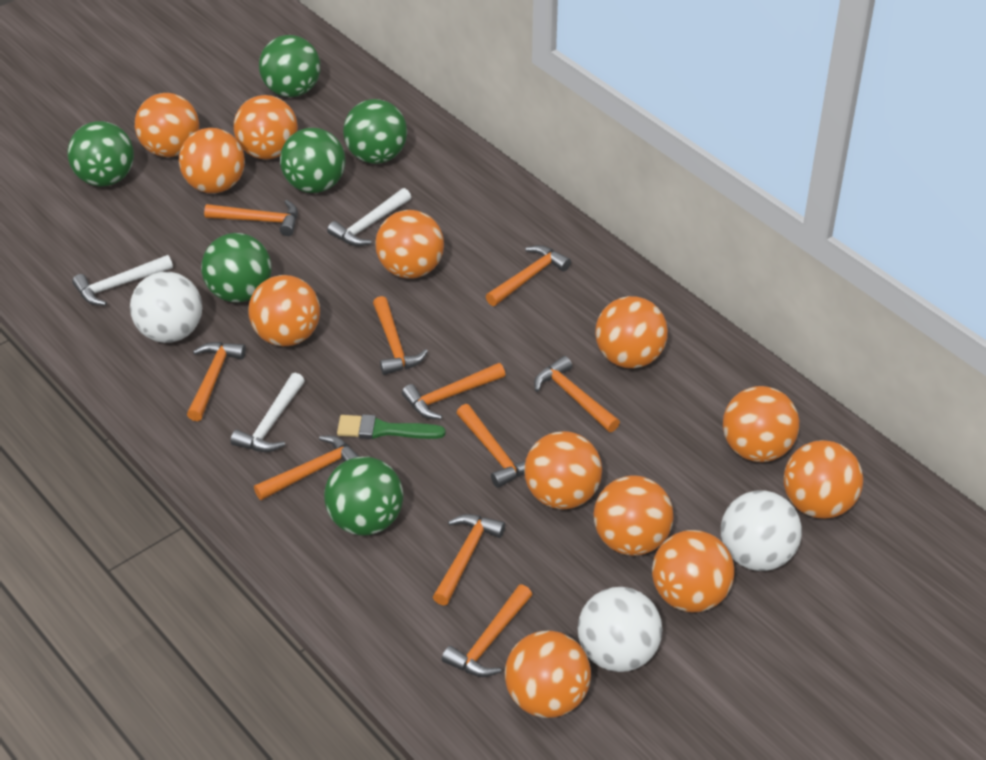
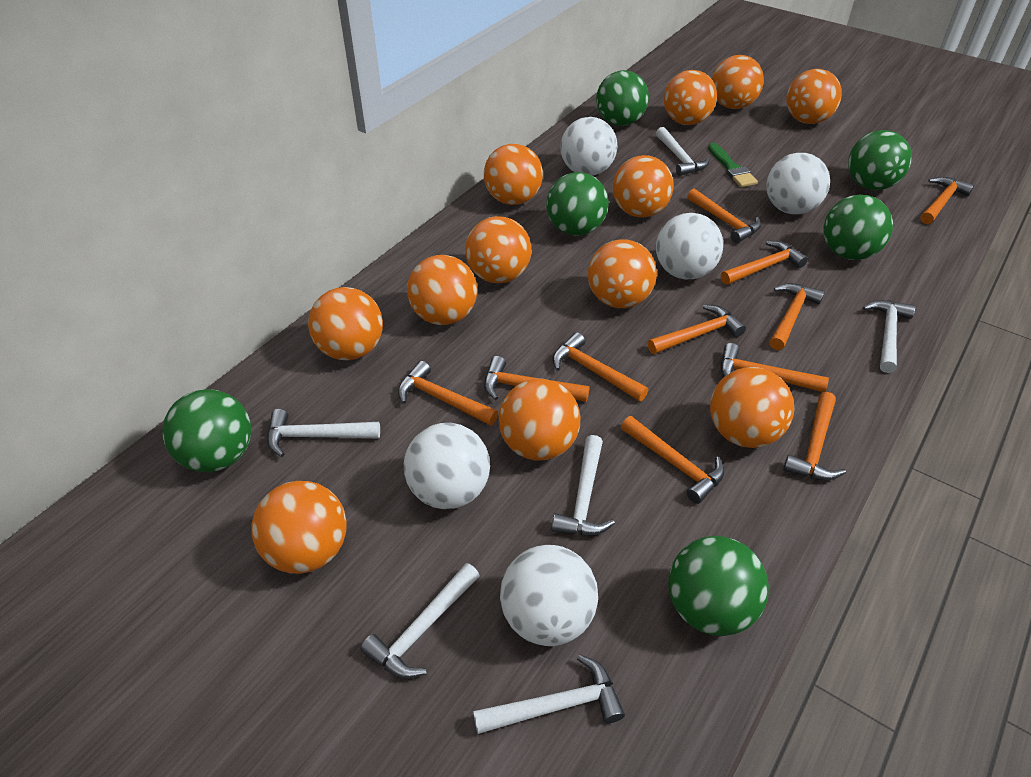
orange hammer: [187,342,246,421] [204,200,298,236] [254,436,359,500] [373,296,428,375] [402,363,505,419] [433,514,505,606] [442,584,532,677] [457,404,525,488] [486,245,571,306] [534,356,620,432] = 10 -> [398,361,498,426] [484,356,590,402] [553,332,648,402] [621,416,725,504] [648,305,746,354] [687,189,761,243] [721,241,808,285] [721,343,829,392] [769,283,825,350] [783,392,846,481] [920,177,974,224] = 11
white ball: [130,272,202,343] [578,587,662,672] [721,490,802,571] = 3 -> [404,423,490,509] [500,545,598,646] [561,117,617,176] [656,213,723,279] [766,153,830,214] = 5
white hammer: [72,255,173,306] [230,373,305,452] [327,188,411,246] = 3 -> [267,409,380,457] [361,563,480,679] [473,655,625,734] [552,435,615,535] [656,127,710,176] [863,300,915,373] = 6

